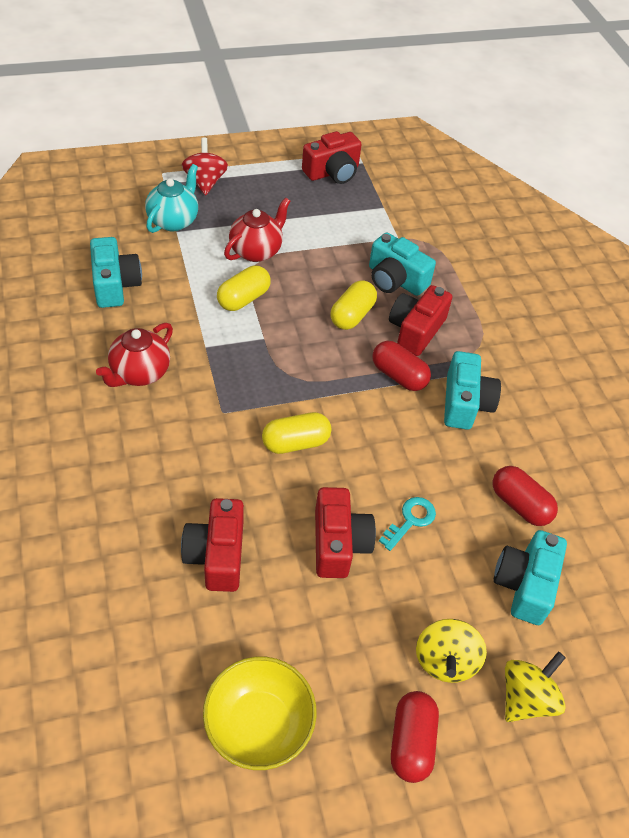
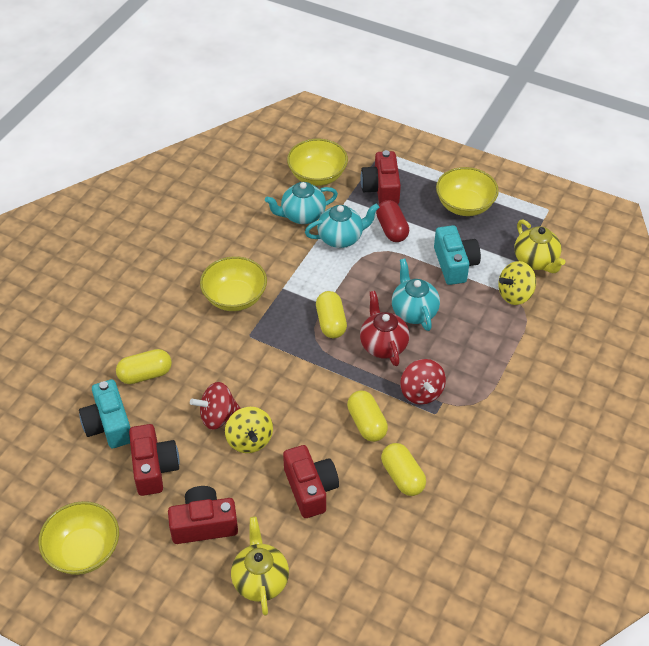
red capsule: [372,341,431,391] [391,691,439,783] [492,466,558,526] = 3 -> [376,200,409,242] = 1
red spinning top: [182,137,228,195] = 1 -> [190,382,241,430] [400,359,446,405] = 2
red teapot: [96,323,173,387] [224,197,291,262] = 2 -> [360,291,409,366] = 1
turquoise camera: [90,237,142,308] [369,232,436,296] [444,351,501,430] [494,530,567,625] = 4 -> [79,379,130,448] [434,225,481,285] = 2
turquoise key: [379,497,436,551] = 1 -> none = 0
turquoise teapot: [145,164,198,233] = 1 -> [265,182,338,224] [305,204,379,248] [392,259,440,331] = 3
yellow bowl: [203,657,317,770] = 1 -> [38,501,119,575] [200,256,267,311] [287,139,348,186] [436,167,499,216] = 4
yellow capsule: [217,265,271,311] [262,412,332,454] [330,280,377,330] = 3 -> [116,349,172,384] [316,291,347,338] [347,390,388,442] [381,443,426,496] = 4
yellow teapot: none = 0 -> [231,517,289,615] [514,220,565,273] = 2

